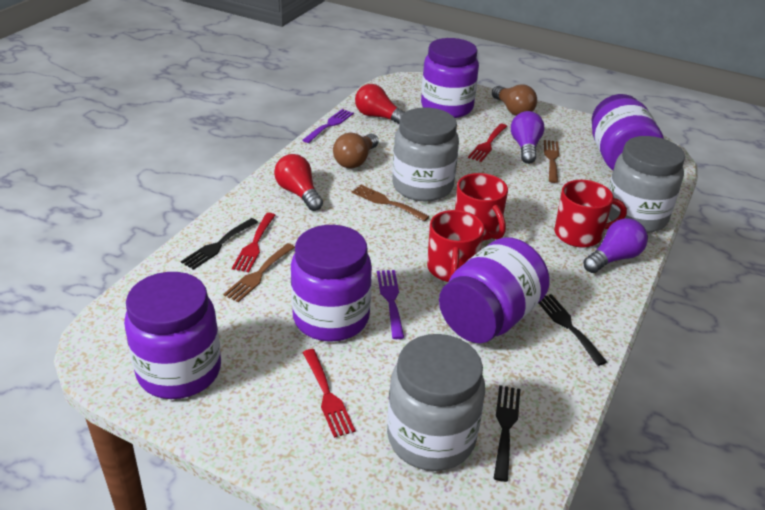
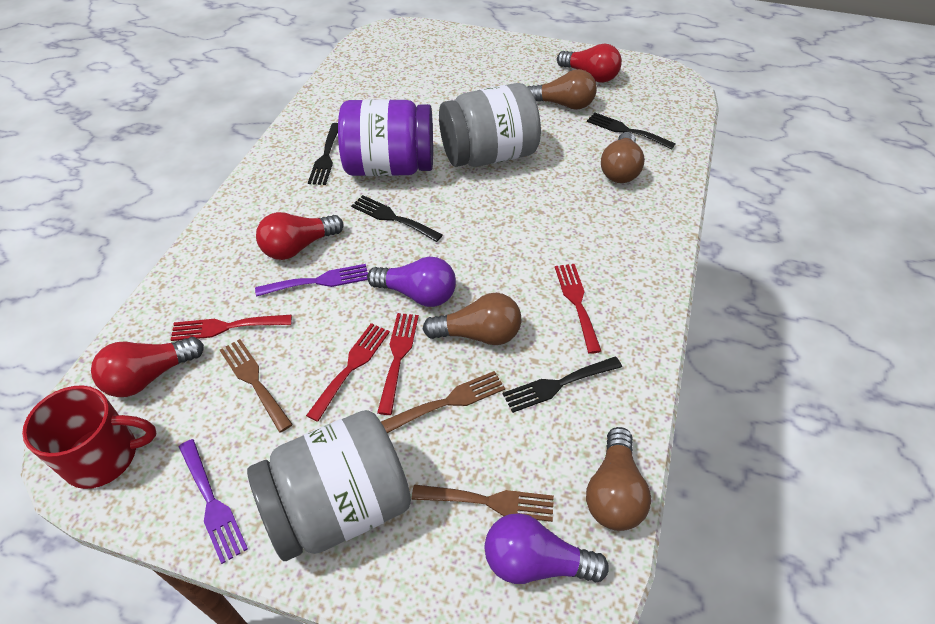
black fork: [181,218,258,270] [493,385,520,482] [539,294,607,366] = 3 -> [308,123,338,185] [351,195,443,242] [503,357,622,413] [587,112,676,150] = 4
brown light bulb: [333,133,379,168] [492,84,537,116] = 2 -> [423,293,521,345] [528,69,597,110] [586,427,651,531] [601,132,645,183] = 4
grey jar: [387,334,485,471] [392,108,459,202] [608,136,685,233] = 3 -> [247,410,411,561] [439,83,541,167] = 2
purple jar: [124,272,221,399] [291,225,372,342] [421,38,479,118] [439,237,550,343] [592,94,664,170] = 5 -> [338,99,433,176] = 1
red fork: [232,213,275,272] [302,349,355,438] [468,124,507,162] = 3 -> [171,315,292,341] [306,323,390,422] [377,313,419,415] [555,264,601,354] = 4
red light bulb: [274,154,323,211] [355,84,405,124] = 2 -> [91,337,204,397] [256,212,343,260] [557,43,622,83] = 3
red mug: [427,210,485,282] [455,173,508,241] [554,180,627,248] = 3 -> [22,385,156,489] = 1

